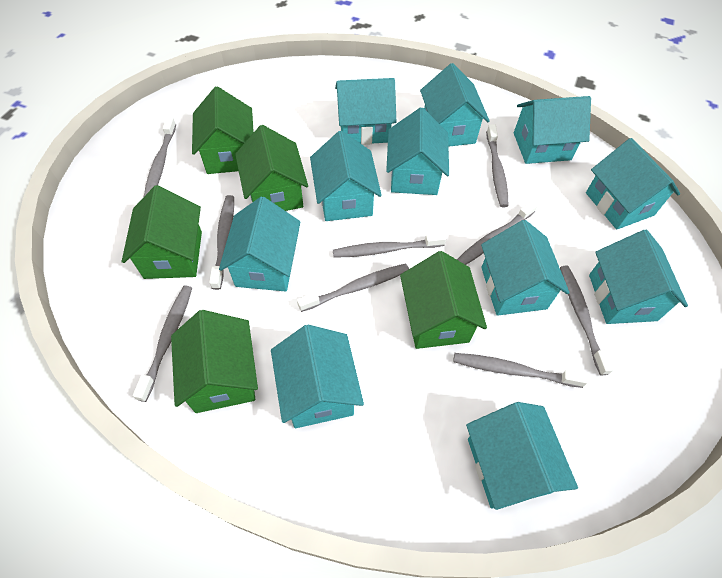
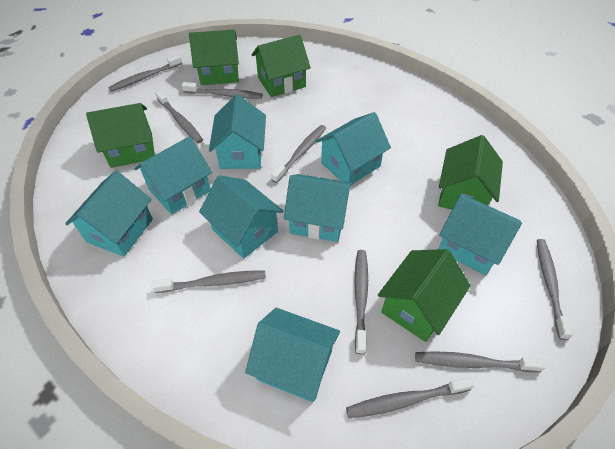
turquoise house: [219,197,300,292] [271,325,364,428] [310,131,382,221] [335,78,396,145] [386,107,449,195] [420,63,490,147] [466,402,578,510] [481,220,570,316] [514,96,591,164] [586,138,680,229] [589,230,688,324] = 11 -> [65,171,153,257] [134,136,212,215] [199,175,283,259] [209,95,266,169] [245,308,340,402] [284,174,352,242] [316,112,391,184] [438,195,522,275] = 8

